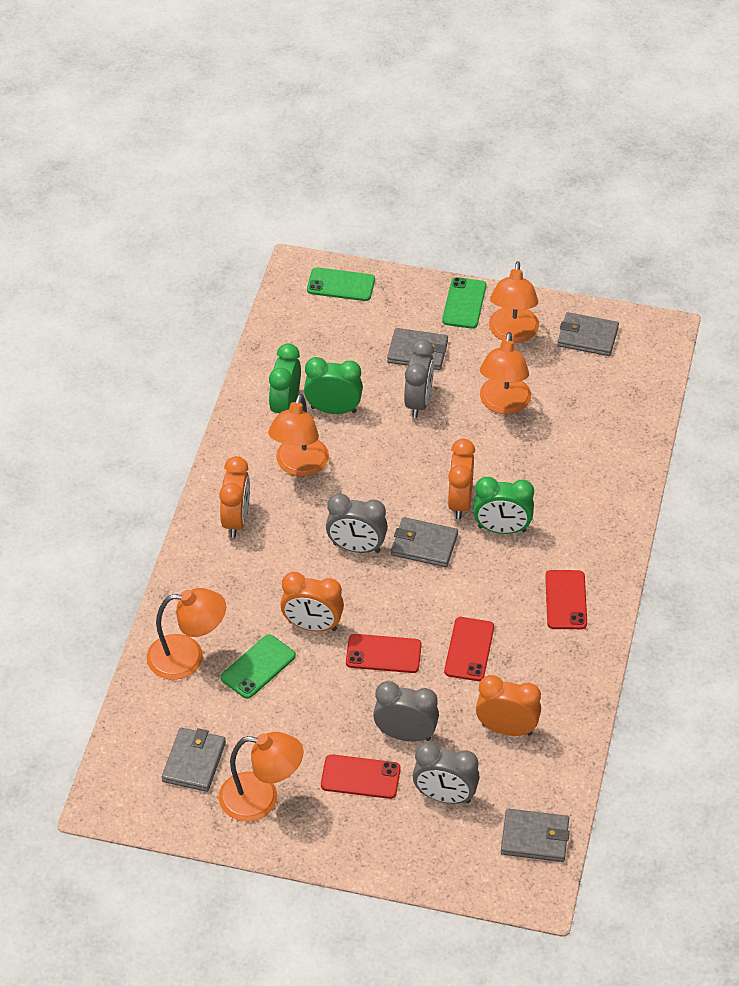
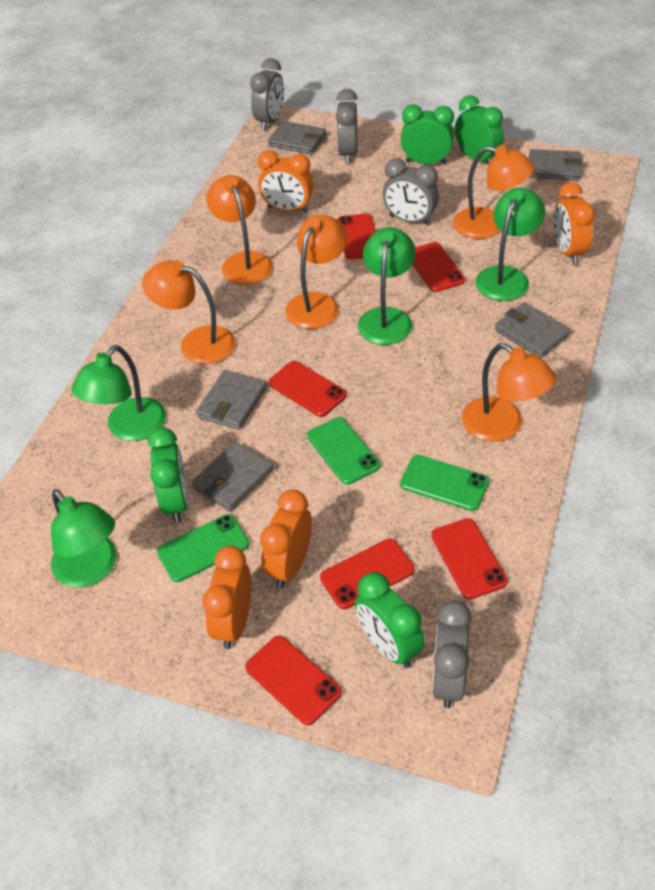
green clock: [269,343,301,413] [304,357,363,414] [473,477,534,534] = 3 -> [148,427,188,523] [355,572,425,668] [401,104,454,164] [455,95,504,165] = 4
green lamp: none = 0 -> [51,489,117,588] [71,345,166,441] [358,227,416,345] [476,188,545,301] = 4
red phone: [321,754,401,799] [346,634,422,673] [444,617,494,681] [545,570,587,629] = 4 -> [245,636,342,725] [269,361,347,417] [320,539,415,609] [337,213,376,259] [413,242,465,292] [431,518,508,599] = 6

